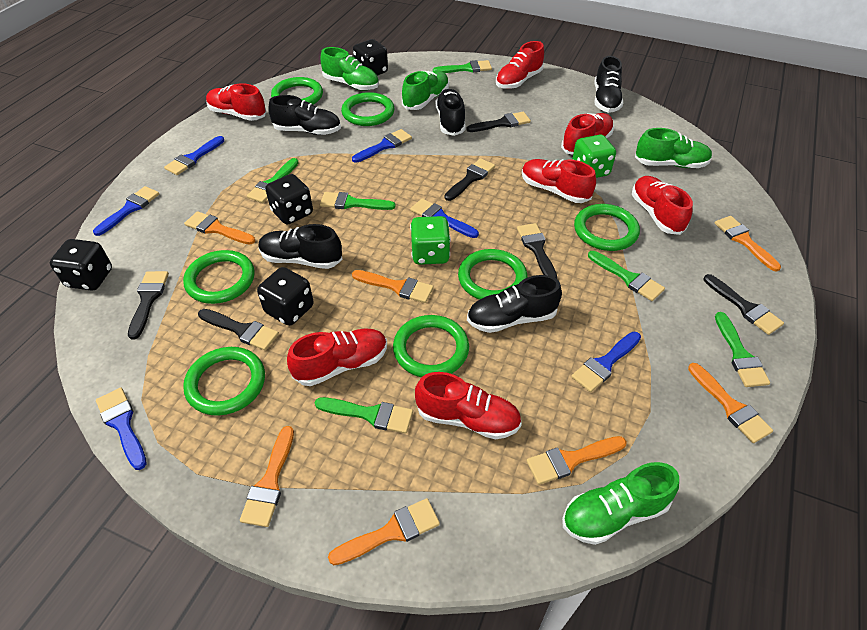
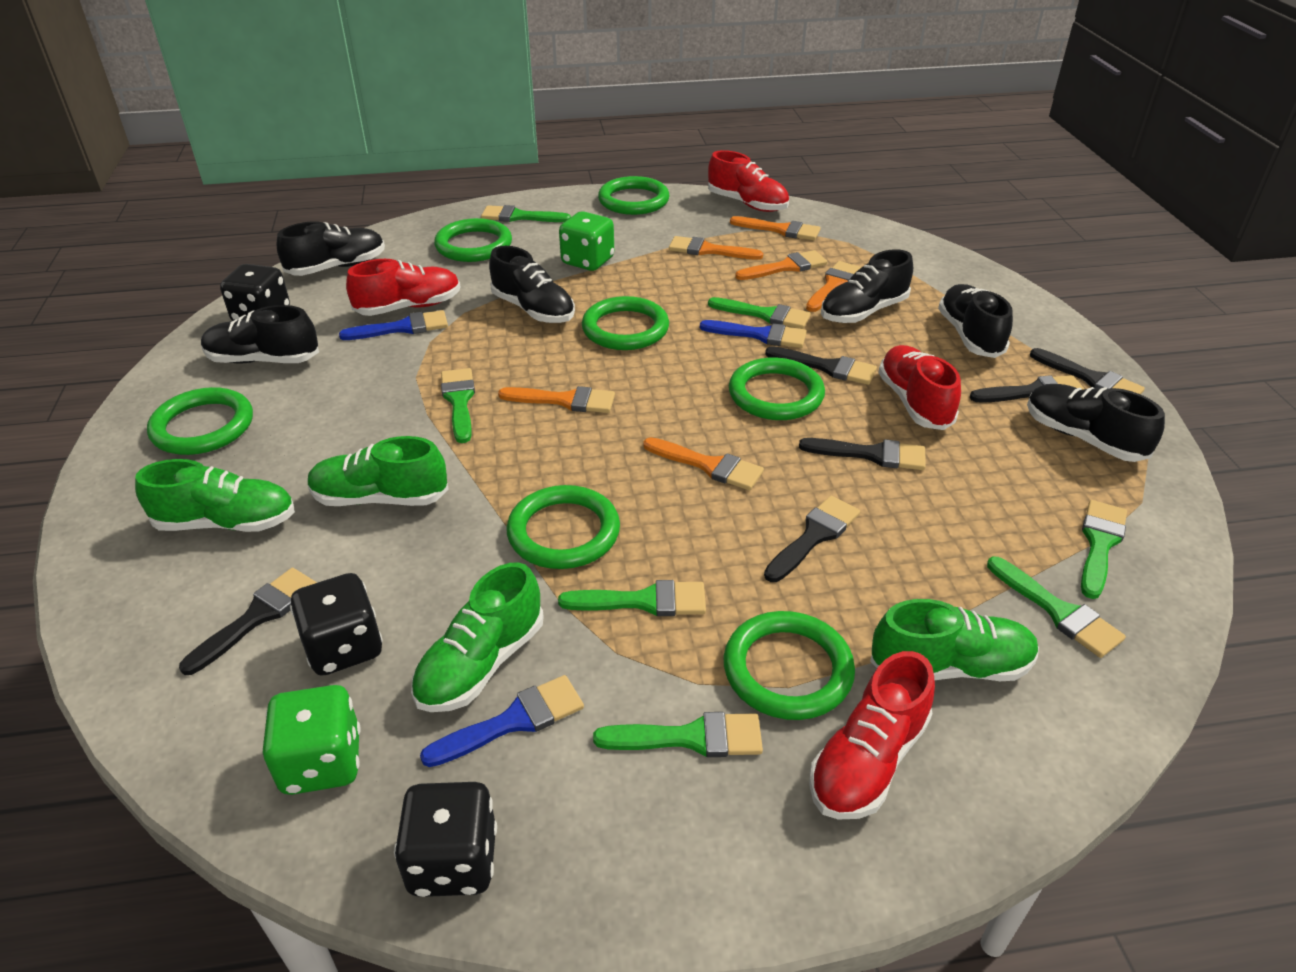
black dice: [50,239,112,291] [257,267,314,326] [265,174,313,225] [353,39,388,76] = 4 -> [220,264,290,321] [290,573,383,676] [394,782,497,897] = 3
black shoe: [258,224,342,269] [268,95,341,135] [435,89,466,136] [467,275,562,333] [594,56,623,113] = 5 -> [201,305,319,363] [276,221,385,276] [489,246,575,323] [821,249,913,323] [938,284,1013,358] [1027,384,1165,462] = 6
blue brush: [93,186,159,236] [96,388,147,470] [164,136,224,175] [352,129,412,163] [410,199,479,238] [571,332,641,392] = 6 -> [339,310,448,340] [420,675,584,767] [700,320,807,348] = 3
green brush: [247,158,299,203] [315,397,413,434] [320,192,396,210] [433,60,492,73] [588,251,665,301] [715,312,770,387] = 6 -> [441,368,475,443] [481,205,571,222] [558,580,706,616] [593,712,763,757] [708,297,811,329] [987,557,1126,658] [1081,500,1127,599] = 7
orange brush: [184,211,255,244] [240,426,294,527] [328,498,440,565] [352,270,434,303] [526,436,627,485] [688,363,773,443] [715,216,781,272] = 7 -> [498,386,615,413] [643,437,764,490] [669,236,763,260] [730,216,821,240] [735,250,827,280] [806,261,861,312] = 6
red shoe: [206,83,266,121] [287,328,387,386] [415,372,522,439] [496,41,544,89] [522,159,596,203] [561,113,614,155] [632,176,693,235] = 7 -> [346,259,461,316] [708,150,789,212] [809,651,935,820] [878,345,961,430] = 4

